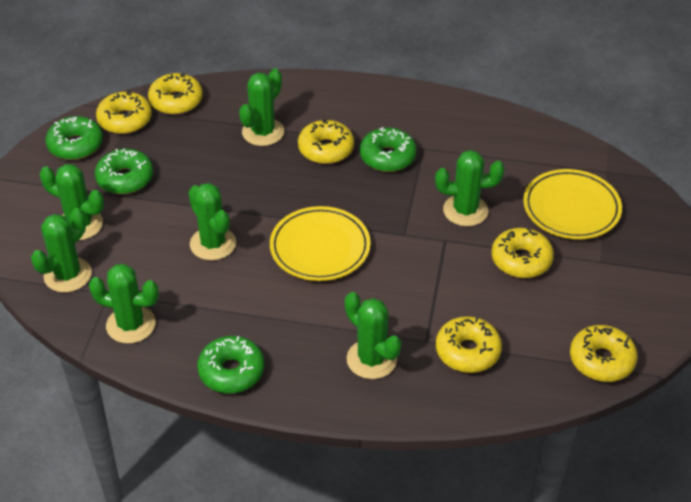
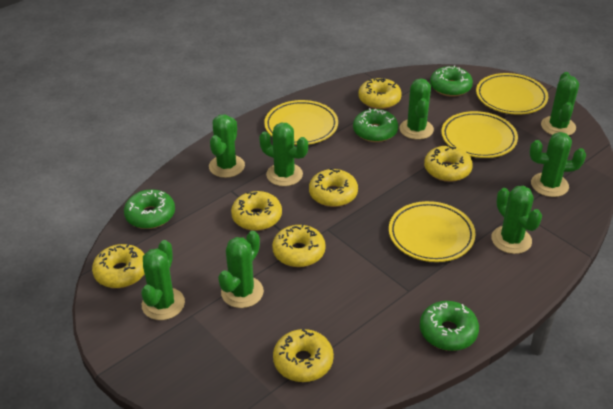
green cactus: [31,208,92,293] [40,164,104,241] [89,264,159,344] [189,183,236,260] [239,68,284,146] [345,292,401,379] [435,150,504,227] = 7 -> [141,240,185,320] [209,114,245,178] [218,231,264,308] [259,122,308,186] [399,78,434,140] [491,186,542,254] [530,132,586,197] [541,72,579,136] = 8
yellow donut: [96,92,152,134] [148,73,203,115] [298,119,354,164] [436,316,502,373] [491,228,554,278] [570,325,638,382] = 6 -> [92,244,145,288] [231,191,282,231] [272,224,326,267] [273,329,334,382] [309,168,358,207] [358,78,402,109] [424,145,473,182] = 7
yellow plate: [270,206,371,281] [523,169,622,239] = 2 -> [264,100,338,145] [389,201,476,262] [441,111,518,158] [476,73,548,115] = 4

